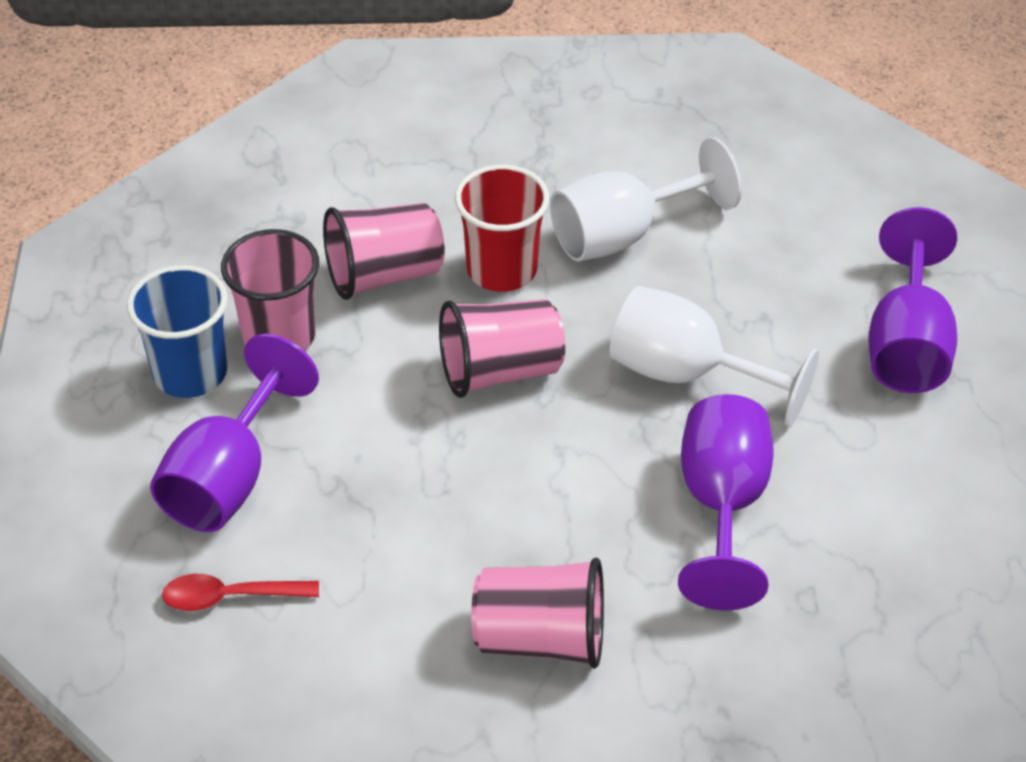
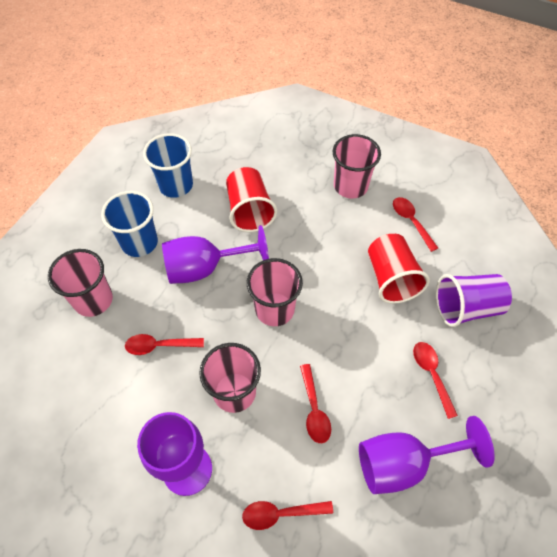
blue cup: [127,265,228,398] = 1 -> [101,191,158,257] [143,133,193,198] = 2
purple cup: none = 0 -> [436,274,512,327] = 1
red cup: [455,165,549,292] = 1 -> [226,167,277,232] [368,234,430,304] = 2
red spoon: [162,574,319,611] = 1 -> [125,334,204,355] [242,501,333,530] [300,364,331,443] [393,197,438,252] [413,342,458,419] = 5
white goblet: [550,137,742,261] [610,286,819,427] = 2 -> none = 0

